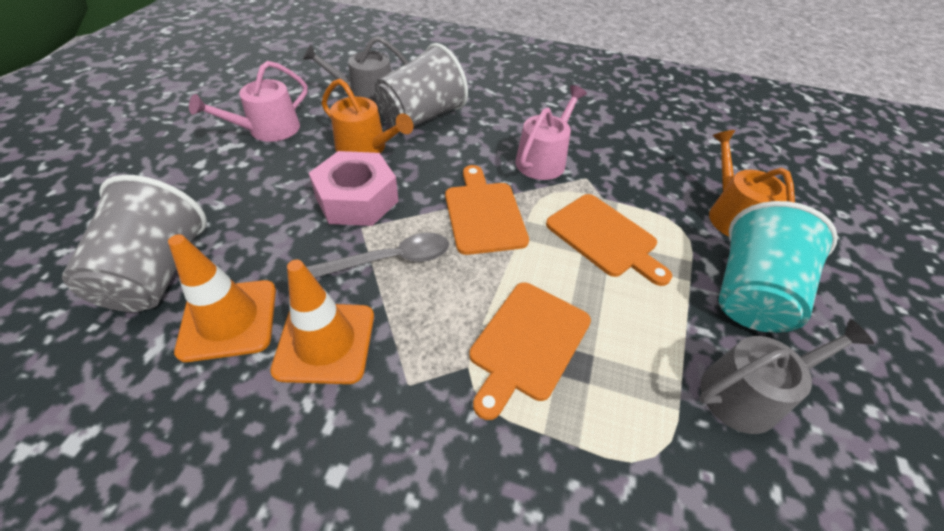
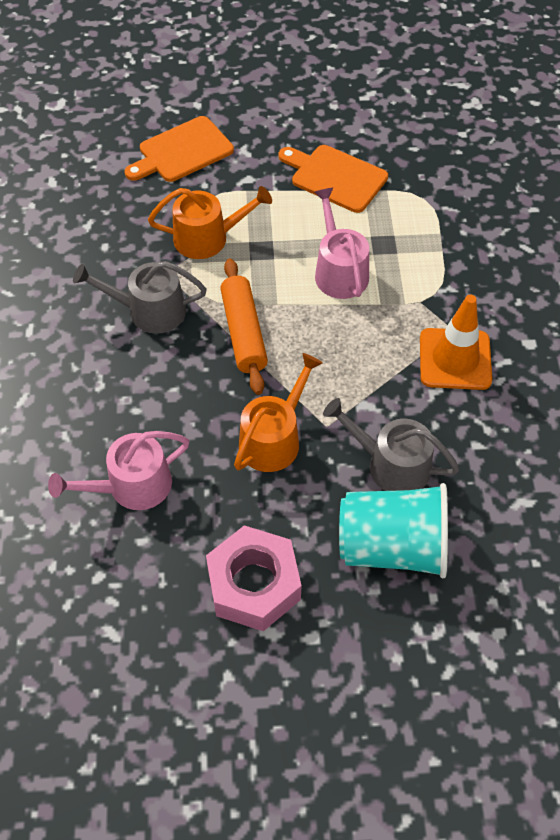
grey cup: [62,175,207,312] [374,43,468,127] = 2 -> none = 0
grey spoon: [307,233,449,278] = 1 -> none = 0
orange cutting board: [445,165,529,255] [469,282,591,420] [546,194,672,286] = 3 -> [125,116,234,182] [279,145,388,213] = 2
orange rolling pin: none = 0 -> [220,258,268,395] = 1
orange traffic cone: [168,234,276,362] [270,260,374,384] = 2 -> [420,294,492,390] = 1

